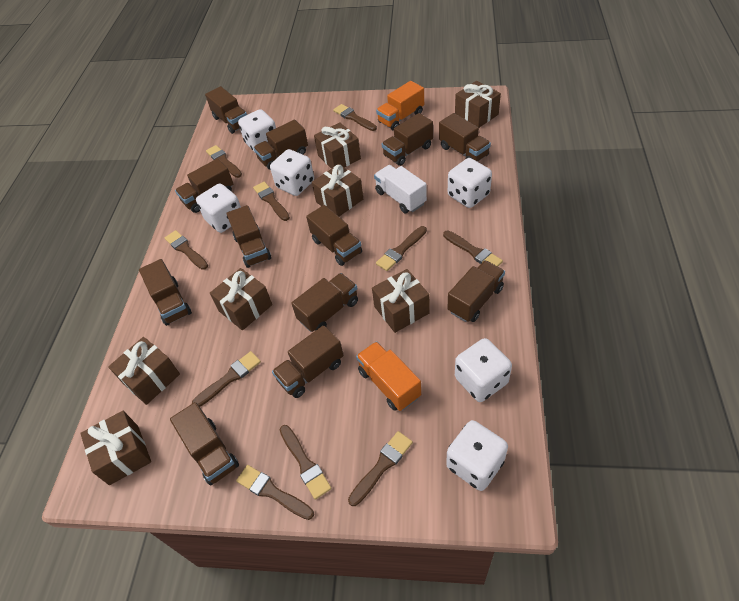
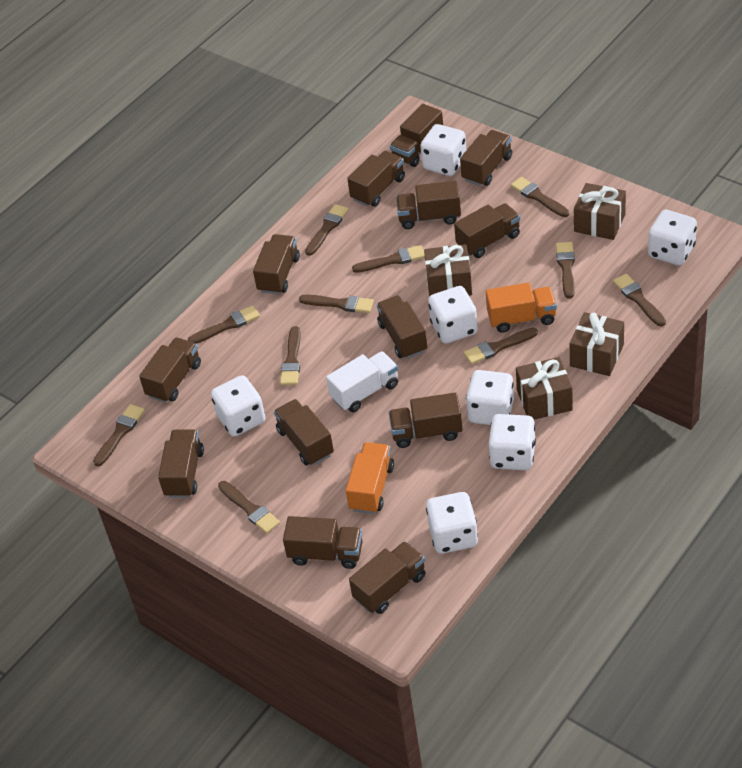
brown brush: [165,230,208,270] [192,351,261,407] [206,145,242,178] [236,465,314,520] [253,182,290,221] [280,425,331,500] [333,104,377,131] [348,431,413,506] [376,226,427,271] [443,231,503,266] = 10 -> [93,404,145,466] [188,305,260,344] [218,481,280,534] [280,326,301,385] [299,295,374,313] [305,204,349,256] [352,245,425,273] [464,328,538,364] [511,177,569,217] [556,242,575,299] [613,274,666,326] = 11
brown gift: [80,411,151,485] [108,337,180,405] [210,268,272,330] [312,164,363,216] [314,122,361,169] [372,269,430,333] [455,81,501,128] = 7 -> [424,244,472,296] [516,357,573,420] [570,312,624,376] [574,183,626,240] = 4
brown truck: [139,259,192,326] [170,402,239,485] [175,159,233,213] [205,86,247,134] [226,205,271,268] [254,120,308,170] [272,325,343,398] [291,273,358,332] [306,205,362,266] [382,113,433,166] [439,113,491,162] [448,260,505,322] = 12 -> [139,337,201,403] [158,429,204,498] [253,234,300,295] [274,399,334,466] [283,516,363,569] [347,151,405,207] [349,541,425,614] [376,295,427,359] [389,393,463,448] [390,104,443,167] [396,181,461,229] [454,203,520,258] [460,130,512,186] = 13
white dice: [196,183,241,233] [238,109,276,153] [270,149,314,196] [446,420,508,491] [448,158,492,208] [455,338,512,402] = 6 -> [211,375,266,437] [420,124,466,176] [426,492,478,554] [428,286,478,344] [466,370,514,425] [489,414,536,470] [648,210,697,266] = 7

